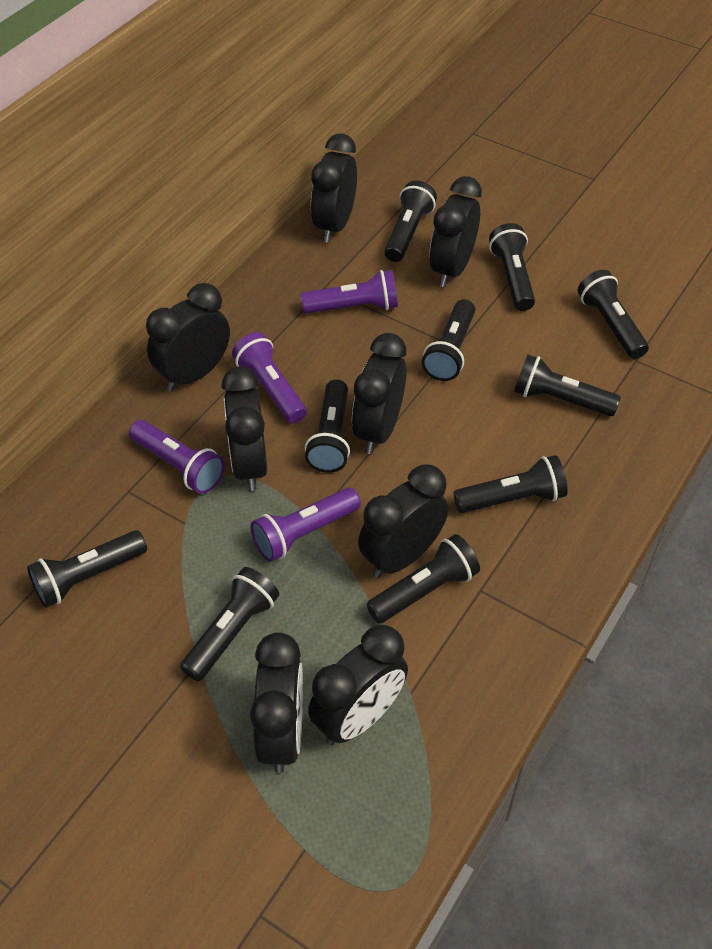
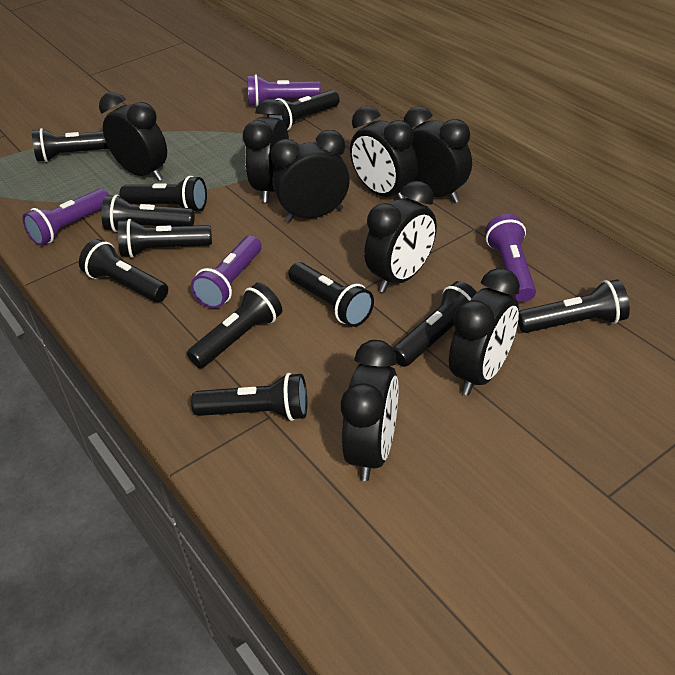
black flashlight: [27,530,147,608] [180,567,279,681] [305,379,350,473] [366,534,480,623] [384,181,437,262] [422,299,475,381] [453,455,568,513] [489,223,535,311] [514,354,621,417] [577,270,649,359] = 10 -> [32,128,109,162] [79,239,168,302] [101,195,194,232] [118,219,212,258] [120,176,207,212] [187,283,282,368] [191,373,307,421] [267,90,340,131] [289,262,374,327] [393,281,477,367] [518,279,630,333] = 11

